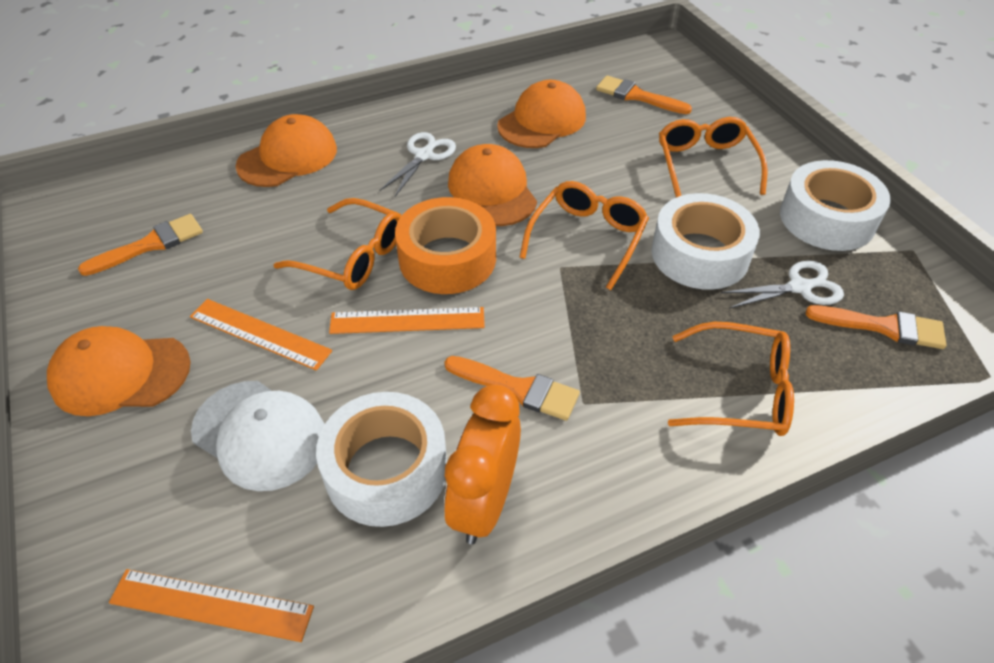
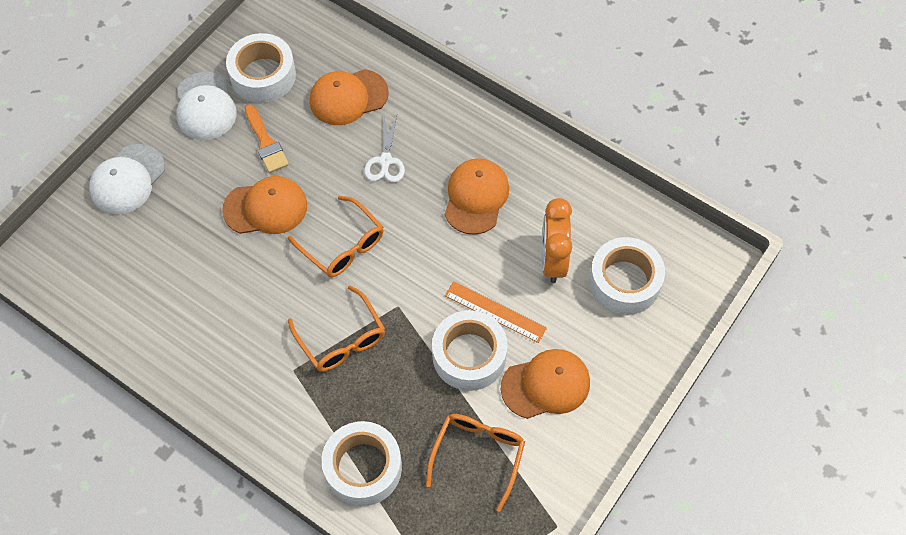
orange brush: [78,214,203,276] [444,356,580,421] [596,76,692,114] [806,305,946,349] = 4 -> [245,104,289,173] = 1
orange glasses: [273,198,401,290] [519,181,649,290] [659,117,768,198] [668,322,794,436] = 4 -> [288,196,383,277] [288,286,385,372] [426,414,525,512] = 3
orange ruler: [109,569,314,642] [190,299,332,371] [329,307,485,334] = 3 -> [445,281,547,343] = 1
orange tape: [395,197,496,294] = 1 -> none = 0
white cap: [191,381,325,491] = 1 -> [89,144,165,214] [176,72,237,140] = 2
white scissors: [379,132,456,196] [721,261,844,309] = 2 -> [364,115,405,182] = 1
white tape: [316,392,447,527] [651,193,760,290] [780,160,891,251] = 3 -> [226,33,296,103] [322,421,402,506] [432,310,508,391] [589,237,665,315] = 4

